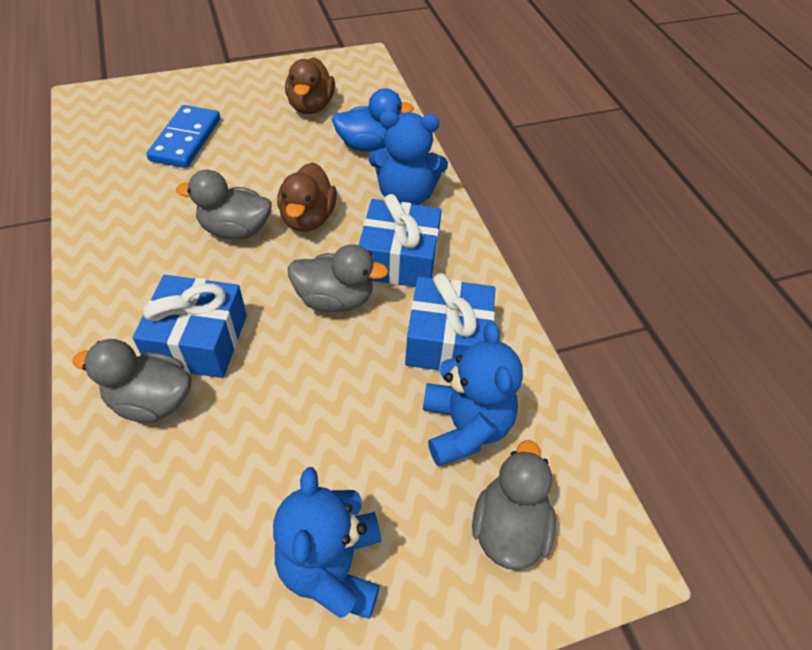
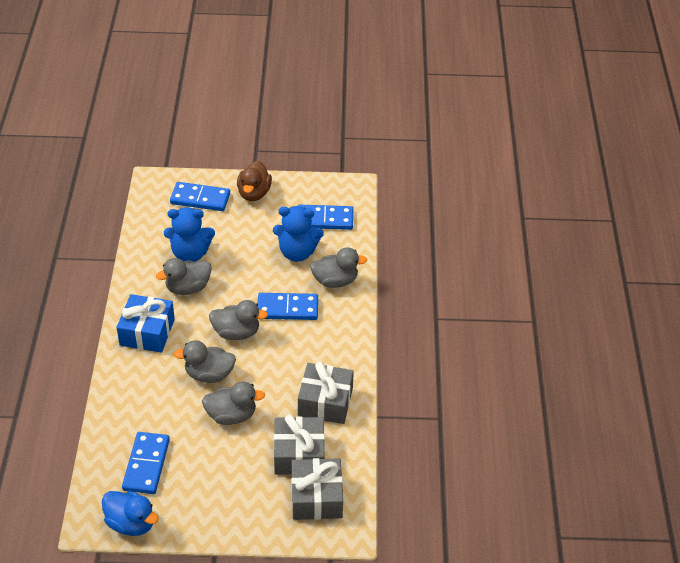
blue domino: [146,105,220,168] = 1 -> [122,432,170,494] [170,182,230,211] [258,293,318,320] [298,205,353,230] = 4
blue gift: [133,275,247,378] [359,194,442,287] [405,273,495,371] = 3 -> [116,294,175,353] = 1
blue teddy bear: [273,467,381,619] [369,111,448,205] [423,322,523,467] = 3 -> [164,207,215,262] [273,206,324,262] = 2
brown duck: [277,162,337,232] [285,57,335,114] = 2 -> [237,161,272,201] = 1
grey duck: [72,339,191,423] [176,170,272,240] [288,244,389,312] [472,440,556,570] = 4 -> [156,258,212,295] [174,340,236,383] [202,381,265,425] [209,300,268,340] [310,247,367,288] = 5
grey gift: none = 0 -> [274,415,325,475] [291,458,343,520] [298,362,354,424] = 3

